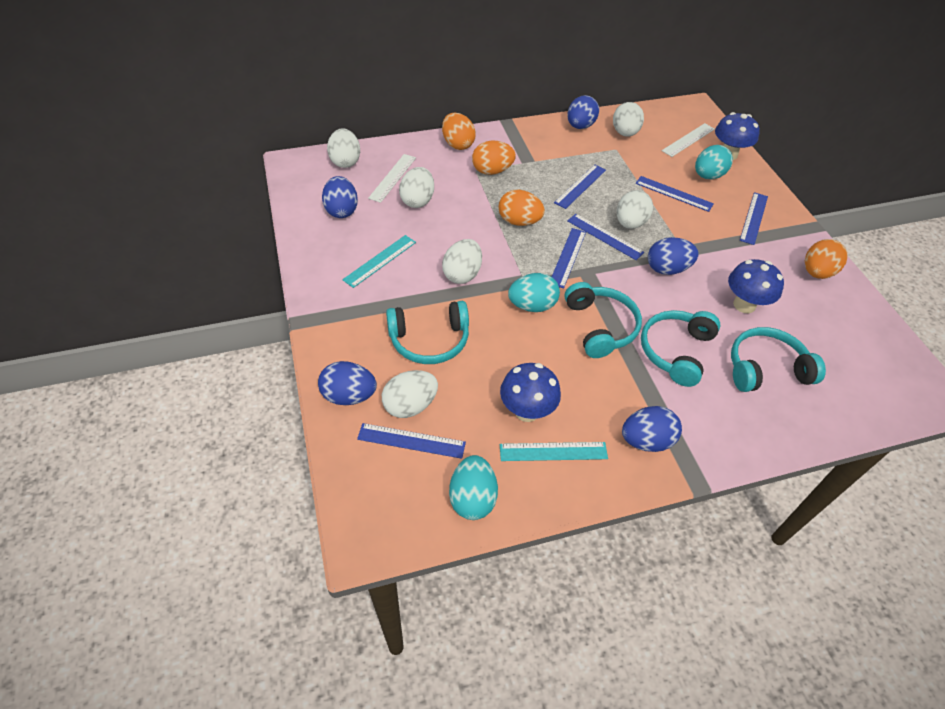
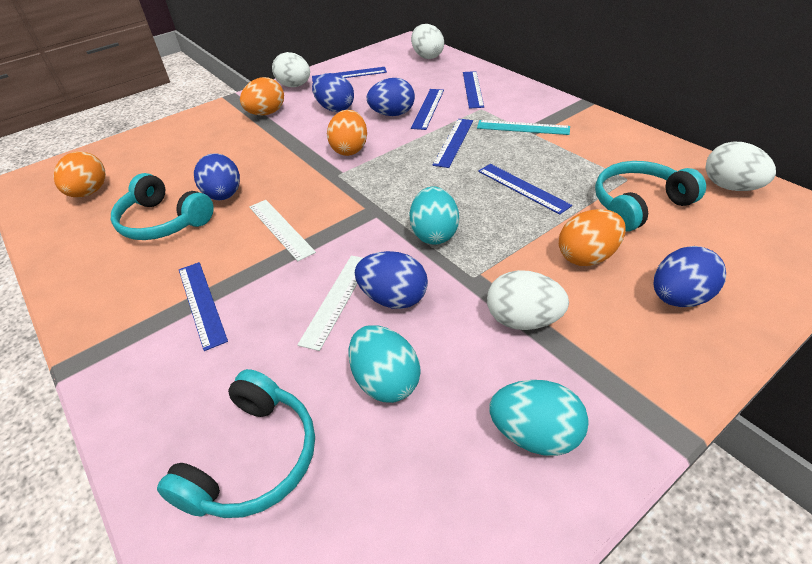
blue mushroom: [500,363,561,422] [715,112,760,160] [728,259,784,313] = 3 -> none = 0
turquoise headphones: [386,301,469,364] [565,282,642,358] [641,310,720,387] [731,327,826,392] = 4 -> [111,173,214,240] [157,369,315,518] [595,161,706,232] = 3
turquoise ruler: [342,235,416,288] [500,442,608,461] = 2 -> [477,120,570,135] = 1
white egg: [327,128,360,168] [382,370,438,418] [399,167,434,208] [442,239,482,284] [613,102,644,137] [617,190,653,229] = 6 -> [272,52,310,87] [411,24,444,59] [487,270,569,330] [706,141,776,191] = 4

